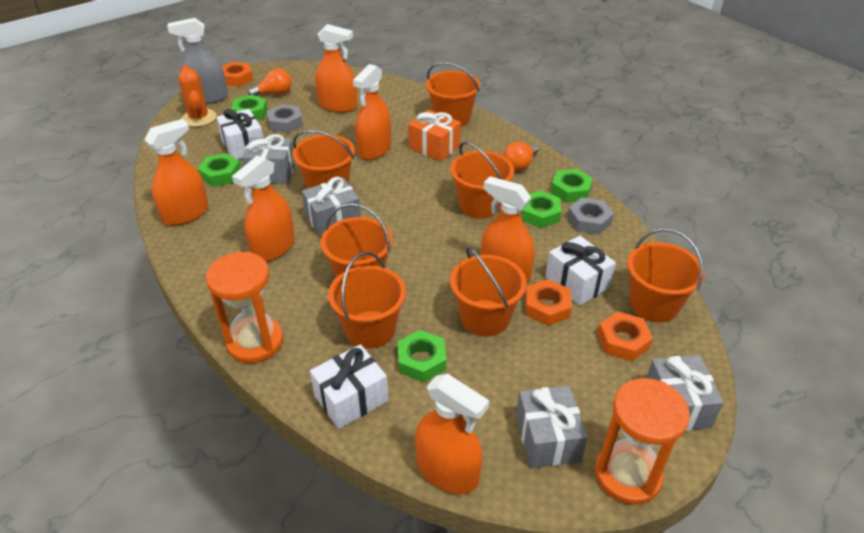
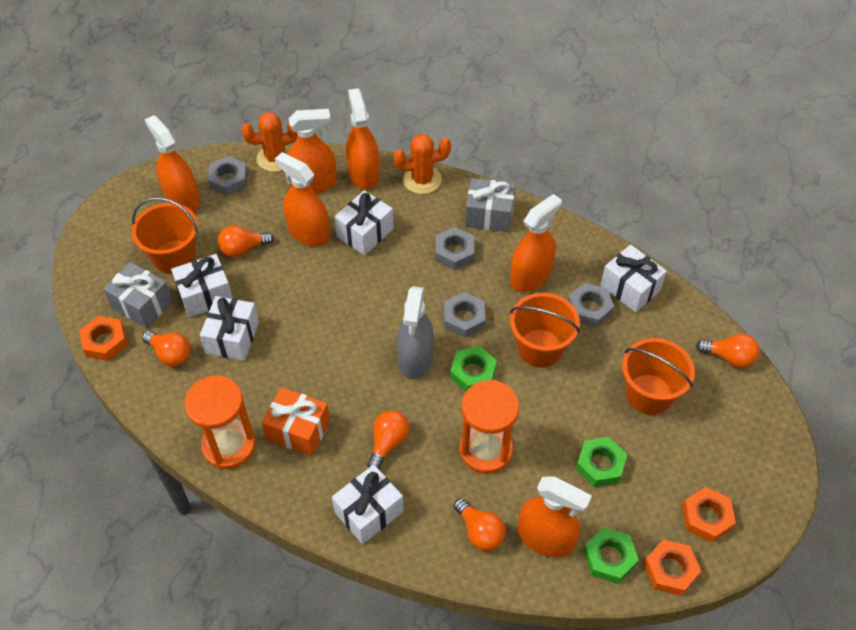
green nut: [198,153,241,187] [231,95,268,121] [397,330,446,382] [521,191,562,228] [551,169,593,203] = 5 -> [450,346,497,392] [576,437,627,487] [584,527,639,584] = 3
grey gift: [242,134,296,184] [302,177,361,237] [516,385,588,468] [646,355,724,431] = 4 -> [103,262,173,328] [465,178,516,232] = 2
grey nut: [267,104,303,133] [567,197,614,235] = 2 -> [208,156,248,196] [435,227,474,270] [444,292,485,338] [568,283,614,328] = 4
orange bucket: [292,130,355,189] [320,203,393,277] [328,252,406,349] [426,62,480,127] [450,141,514,219] [450,246,527,336] [627,228,705,322] = 7 -> [131,197,198,274] [510,293,580,368] [622,338,695,415] = 3
orange cactus: [178,65,216,127] = 1 -> [241,112,298,172] [393,134,451,194] = 2
orange light bulb: [248,69,292,96] [503,142,539,171] = 2 -> [142,331,191,367] [218,225,274,257] [367,410,409,470] [454,498,506,551] [696,334,760,368] = 5
white gift: [216,109,263,160] [310,344,389,429] [545,236,616,306] = 3 -> [171,254,233,317] [200,296,259,361] [332,464,404,544] [334,190,394,256] [600,244,667,312] = 5

